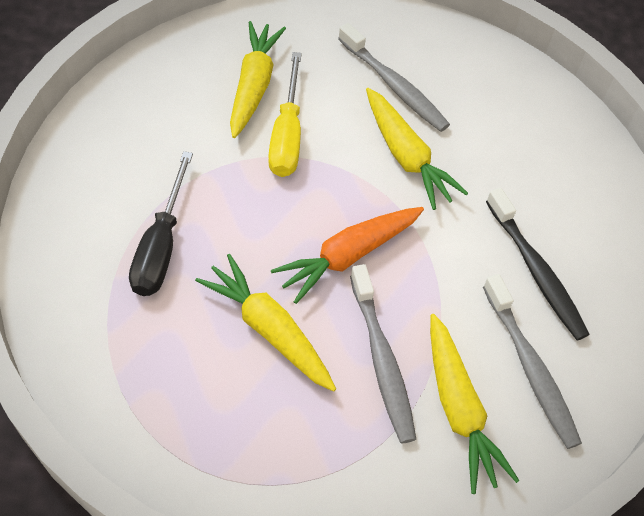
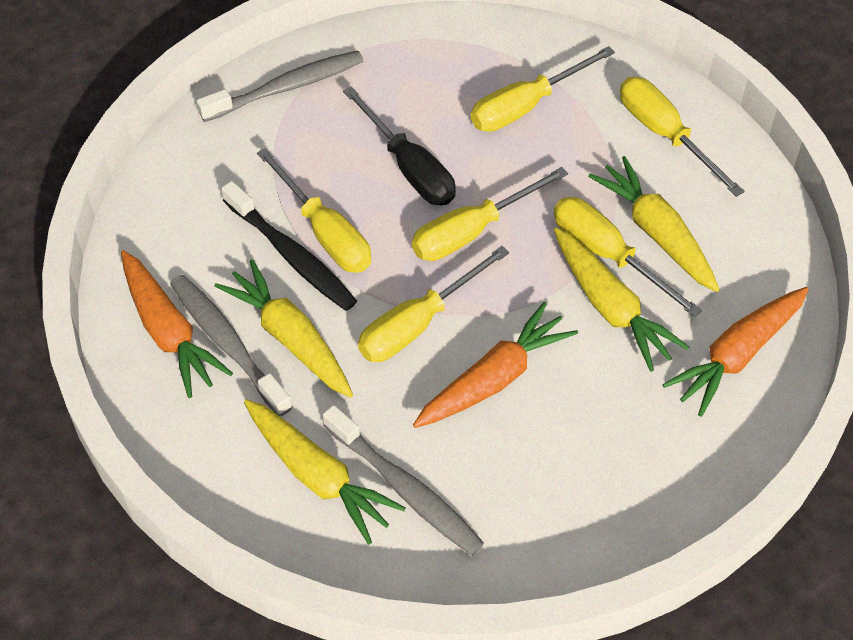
orange carrot: [271,207,424,304] = 1 -> [121,251,233,398] [413,302,578,428] [662,287,809,417] = 3
yellow screwdriver: [268,52,302,177] = 1 -> [257,148,371,273] [358,246,509,362] [412,167,568,261] [471,46,615,132] [554,197,702,317] [620,77,744,197] = 6

